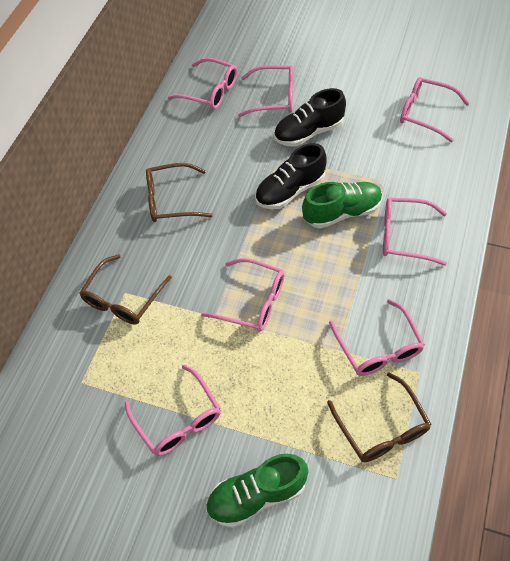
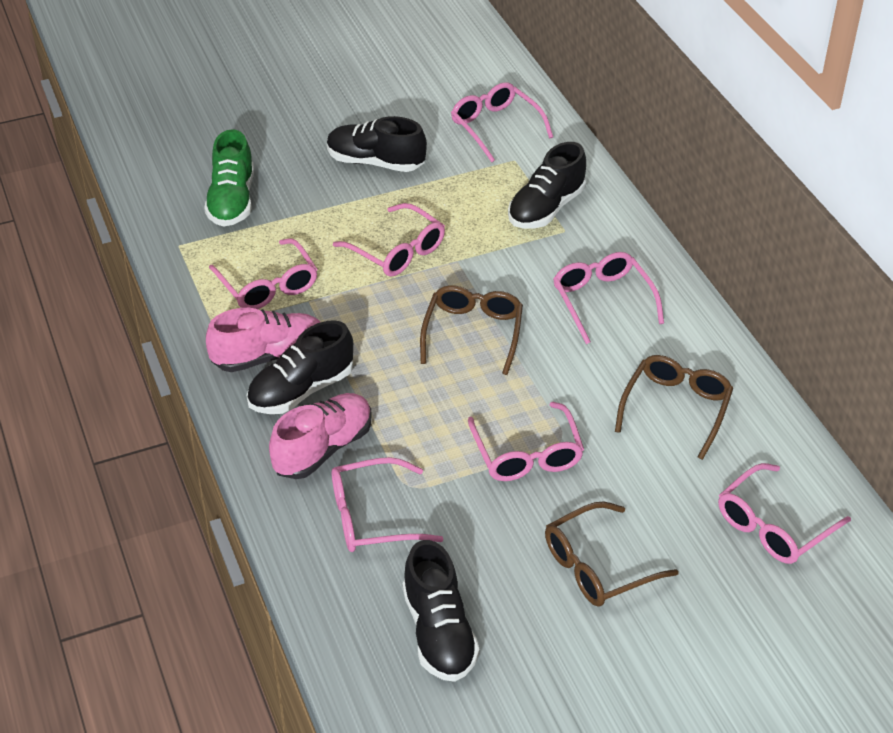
black shoe: [255,143,327,209] [274,88,346,147] = 2 -> [247,320,353,414] [327,116,427,172] [402,540,480,682] [508,142,586,228] = 4
green shoe: [206,454,308,528] [302,182,382,229] = 2 -> [204,129,254,226] = 1
pink shoe: none = 0 -> [206,308,320,372] [269,393,372,479] = 2

